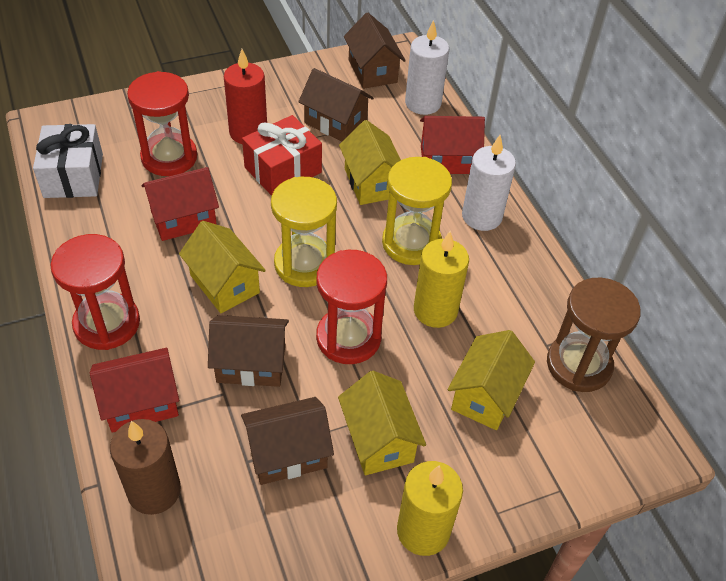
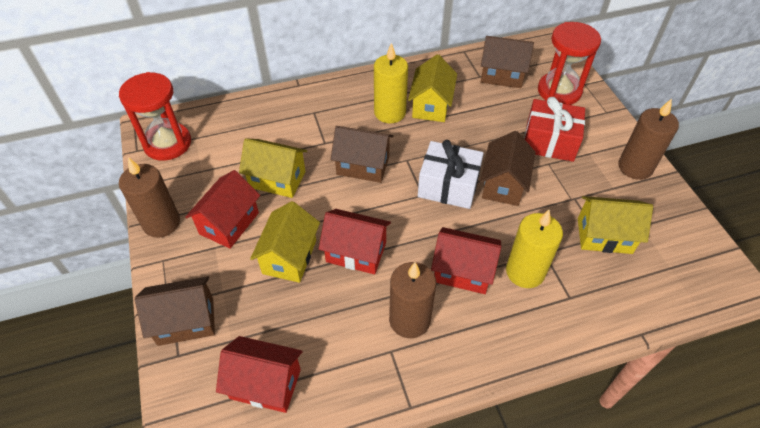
brown candle: [110,419,181,515] = 1 -> [119,157,180,238] [389,262,436,338] [618,99,679,180] = 3
brown hourglass: [547,278,641,392] = 1 -> none = 0
red candle: [224,49,267,144] = 1 -> none = 0
red hourglass: [51,234,140,350] [127,71,197,176] [316,250,387,364] = 3 -> [119,72,191,161] [538,22,601,105] = 2
red house: [90,348,179,433] [141,167,219,241] [420,116,485,174] = 3 -> [185,170,260,249] [216,336,302,413] [319,209,391,274] [431,227,501,294] = 4
white candle: [405,20,449,115] [462,135,516,231] = 2 -> none = 0
yellow hourglass: [271,177,337,287] [382,157,452,265] = 2 -> none = 0

